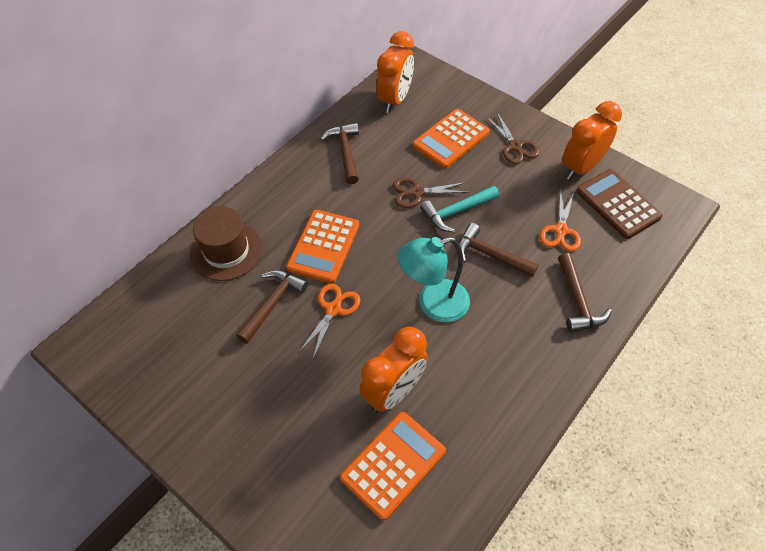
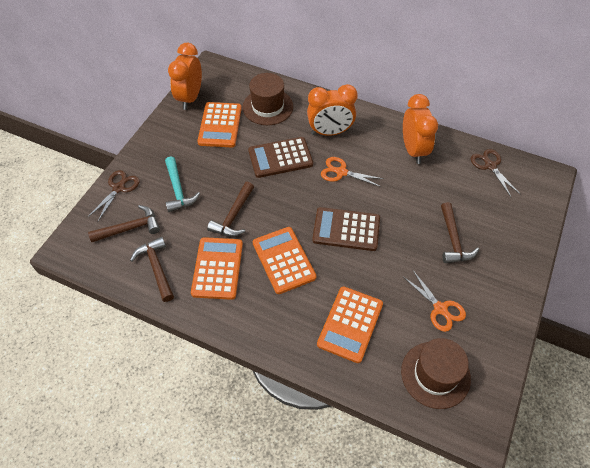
brown calculator: [576,169,662,239] = 1 -> [248,137,313,178] [312,207,380,251] = 2
brown hat: [190,207,262,281] = 1 -> [243,73,293,125] [401,338,471,409] = 2
orange calculator: [286,210,359,283] [340,412,446,521] [413,109,490,169] = 3 -> [191,237,243,300] [197,102,242,148] [253,227,316,294] [317,286,383,363] = 4
turquoise lamp: [398,237,470,323] = 1 -> none = 0

